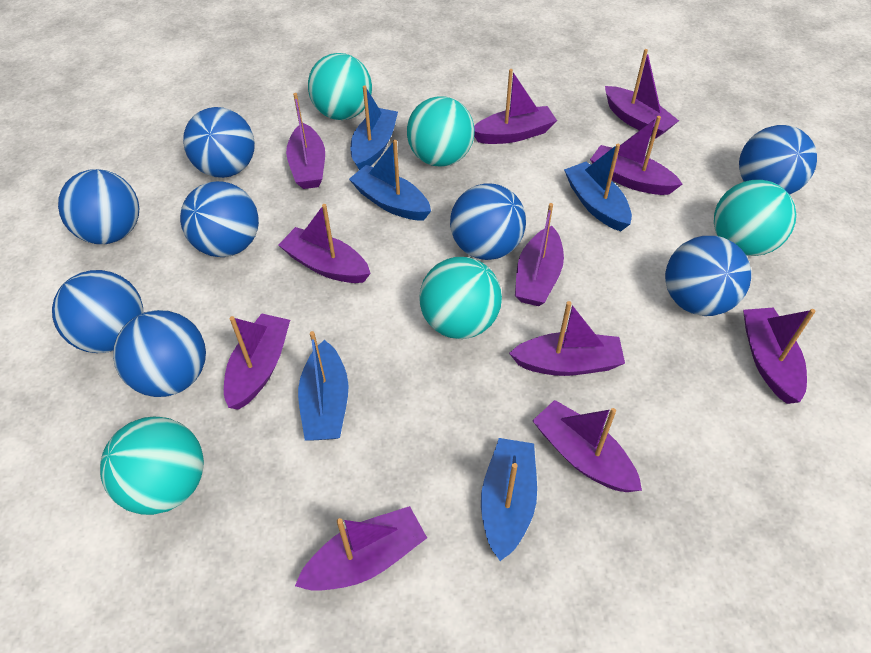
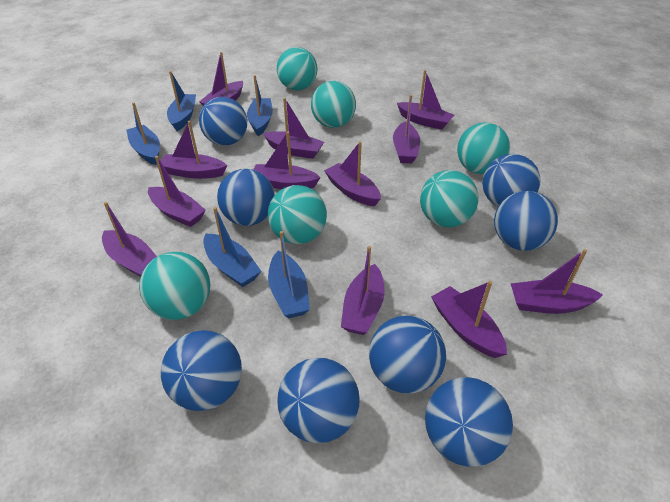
purple boat: [224,314,290,410] [278,204,371,283] [286,93,325,189] [295,506,427,591] [474,69,557,144] [509,301,625,376] [515,203,564,306] [532,400,642,492] [590,116,682,195] [605,49,679,139] [743,308,816,404] = 11 -> [102,202,157,277] [148,156,206,227] [161,121,227,179] [199,52,243,106] [253,131,321,189] [263,98,324,159] [324,141,381,206] [341,246,385,335] [393,95,420,163] [397,70,454,130] [431,281,507,358] [511,249,603,314] = 12
turquoise ball: [100,417,204,515] [308,53,372,120] [407,96,475,167] [419,257,502,339] [714,180,796,256] = 5 -> [139,252,210,320] [268,185,327,244] [277,47,317,90] [311,81,356,128] [420,170,479,227] [457,122,510,174] = 6

